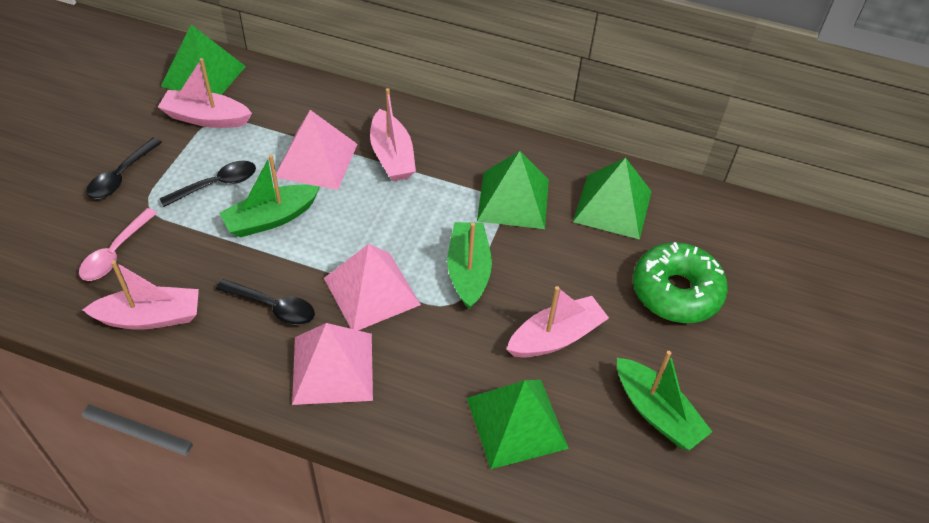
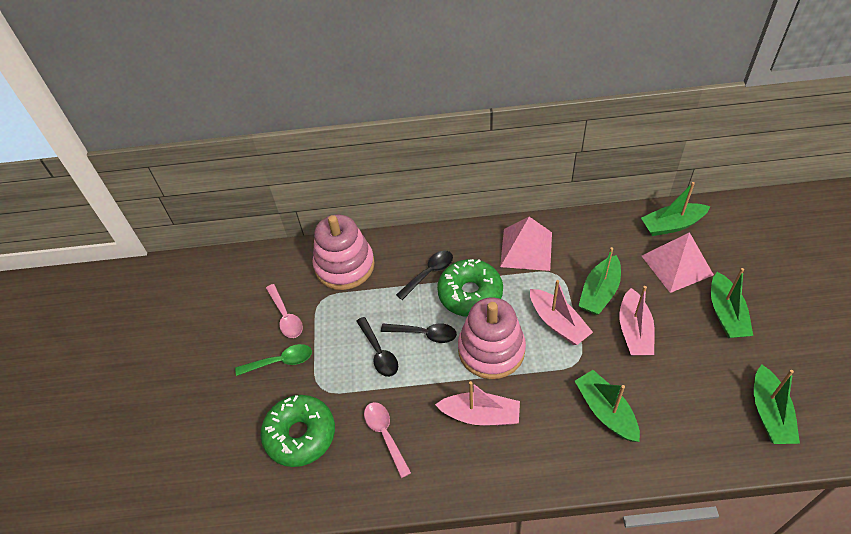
green boat: [219,155,320,237] [447,222,492,309] [617,351,713,450] = 3 -> [575,370,640,442] [578,247,621,315] [641,182,710,236] [711,268,753,338] [754,365,800,444] = 5
green donut: [633,242,728,323] = 1 -> [260,395,335,467] [437,259,503,317] = 2
green pyramid: [161,25,246,95] [467,380,569,469] [477,151,549,229] [573,158,652,239] = 4 -> none = 0
green spoon: none = 0 -> [235,344,312,376] = 1
pink boat: [82,260,199,330] [158,58,252,128] [370,88,416,181] [506,286,609,358] = 4 -> [435,381,520,425] [530,280,593,345] [619,286,655,355] = 3
pink pyramid: [276,110,357,190] [292,323,373,405] [324,244,421,330] = 3 -> [500,217,552,271] [642,232,714,293] = 2
pink spoon: [79,208,157,281] = 1 -> [266,284,303,338] [364,402,411,478] = 2
pink stacking toy: none = 0 -> [312,214,375,290] [458,297,526,379] = 2

